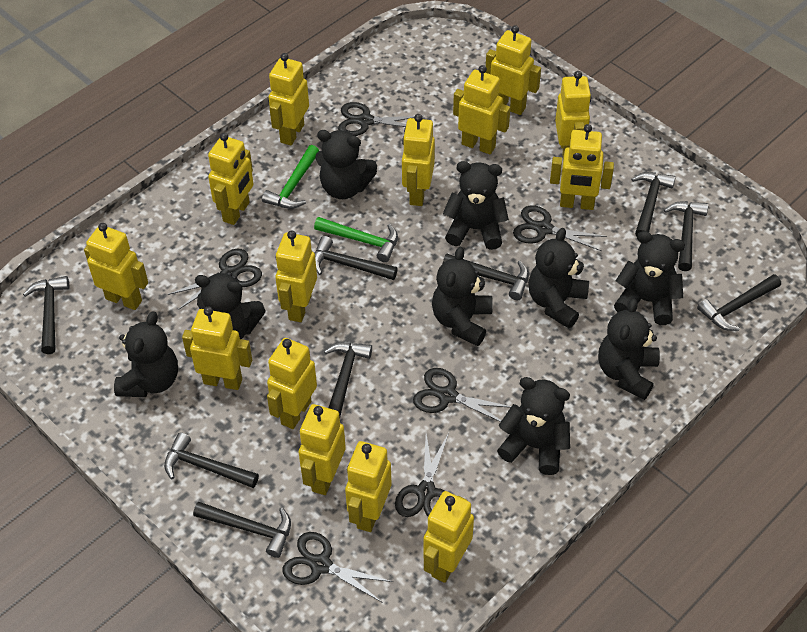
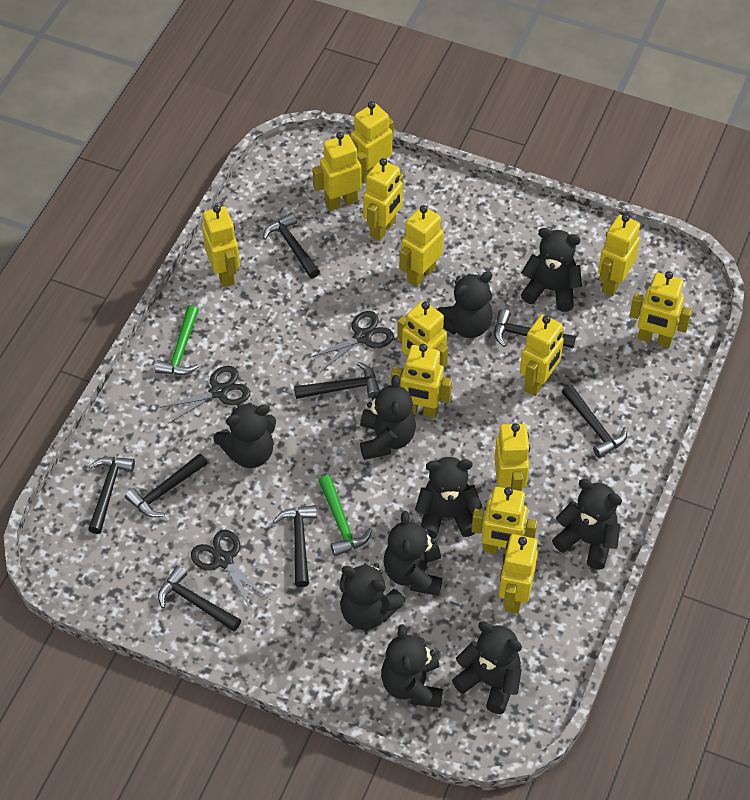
black hammer: [23,276,69,354] [164,432,259,488] [193,502,291,558] [315,236,398,280] [324,342,372,417] [443,254,529,300] [631,172,676,236] [664,201,708,271] [697,274,781,331] = 9 -> [88,457,135,534] [125,453,207,517] [158,566,241,631] [263,212,320,278] [273,505,317,587] [294,362,380,399] [494,309,576,348] [562,385,627,458] = 8
black scissors: [168,249,262,310] [283,532,393,603] [338,102,423,136] [395,433,449,517] [413,368,511,422] [513,205,607,251] = 6 -> [159,366,250,424] [191,530,269,611] [308,311,394,372] = 3
black teddy bear: [114,311,178,397] [195,272,266,339] [315,130,377,199] [432,247,493,346] [443,161,509,250] [497,377,570,475] [528,228,589,328] [598,298,660,400] [614,231,685,325] = 9 -> [213,402,276,468] [339,563,406,630] [360,375,416,460] [381,624,443,708] [383,511,442,596] [415,457,483,538] [436,271,493,338] [452,621,522,714] [521,228,582,312] [552,479,622,570] = 10
yellow robot: [84,223,148,310] [182,307,252,390] [208,133,253,225] [267,338,317,429] [269,53,309,145] [275,230,317,322] [299,404,346,495] [345,441,391,532] [402,114,435,206] [423,491,474,583] [453,65,510,154] [485,25,541,115] [550,124,614,210] [555,71,591,158] = 14 -> [202,205,240,287] [312,132,367,211] [351,101,394,183] [363,158,403,241] [391,344,452,418] [397,301,448,367] [399,205,444,287] [471,487,537,555] [494,423,530,491] [499,534,538,614] [520,315,564,396] [598,214,640,296] [629,271,692,348] = 13

